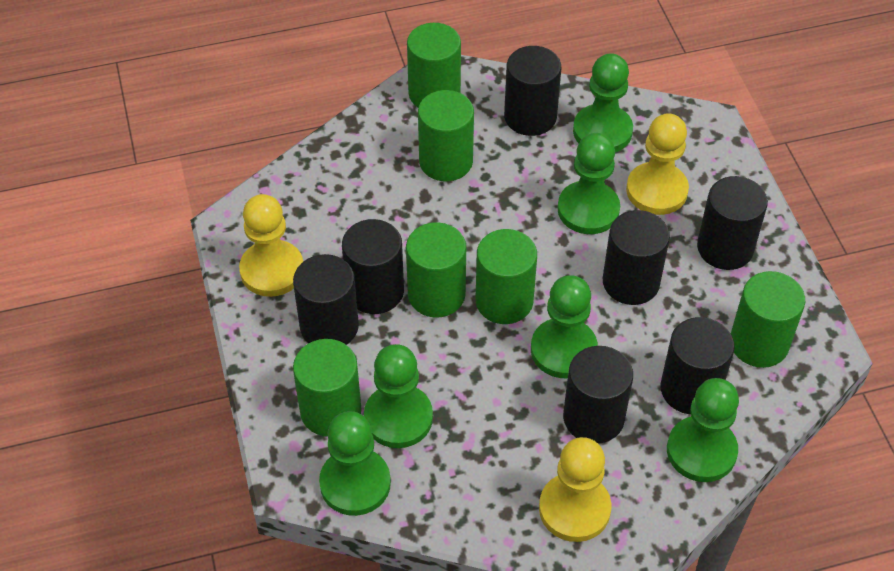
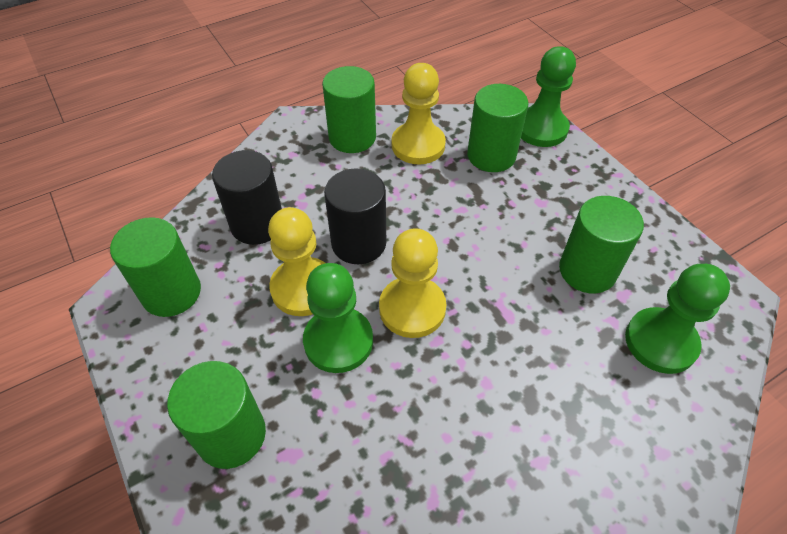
black cylinder: [293,254,359,345] [342,219,404,314] [504,46,561,136] [563,346,633,444] [603,210,670,305] [660,317,735,414] [697,176,768,270] = 7 -> [212,150,282,245] [324,169,386,264] = 2
green cylinder: [293,339,361,437] [406,222,466,318] [407,23,461,107] [418,90,474,181] [475,229,537,324] [731,271,805,368] = 6 -> [110,217,201,317] [167,361,266,469] [322,66,376,153] [467,84,528,172] [559,196,644,293] = 5
green pawn: [319,411,391,516] [364,344,433,448] [531,275,598,378] [558,133,620,234] [573,53,633,152] [667,378,739,482] = 6 -> [303,263,373,373] [521,46,576,147] [625,264,730,374] = 3

